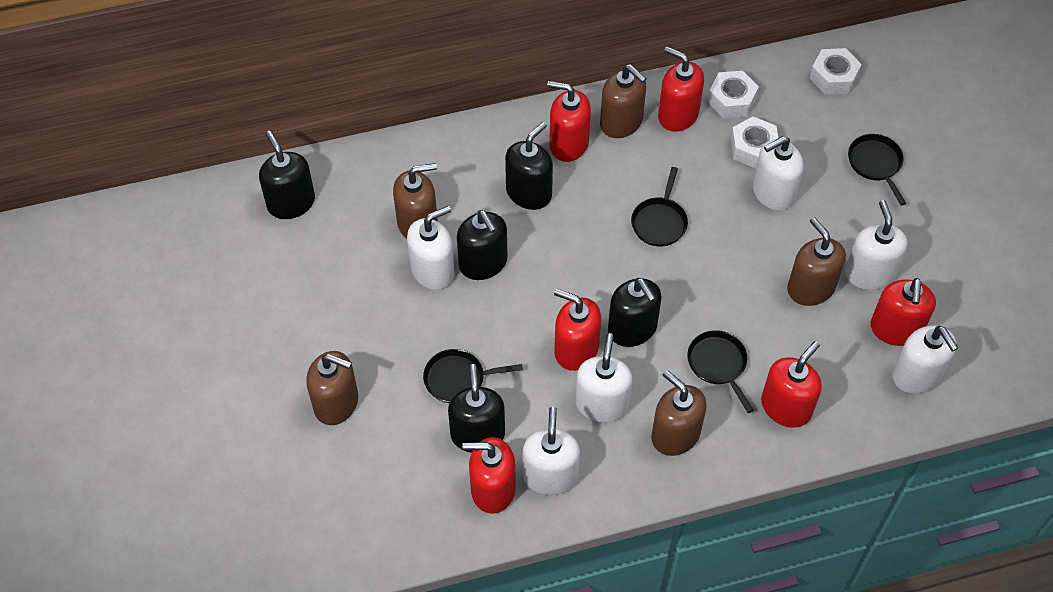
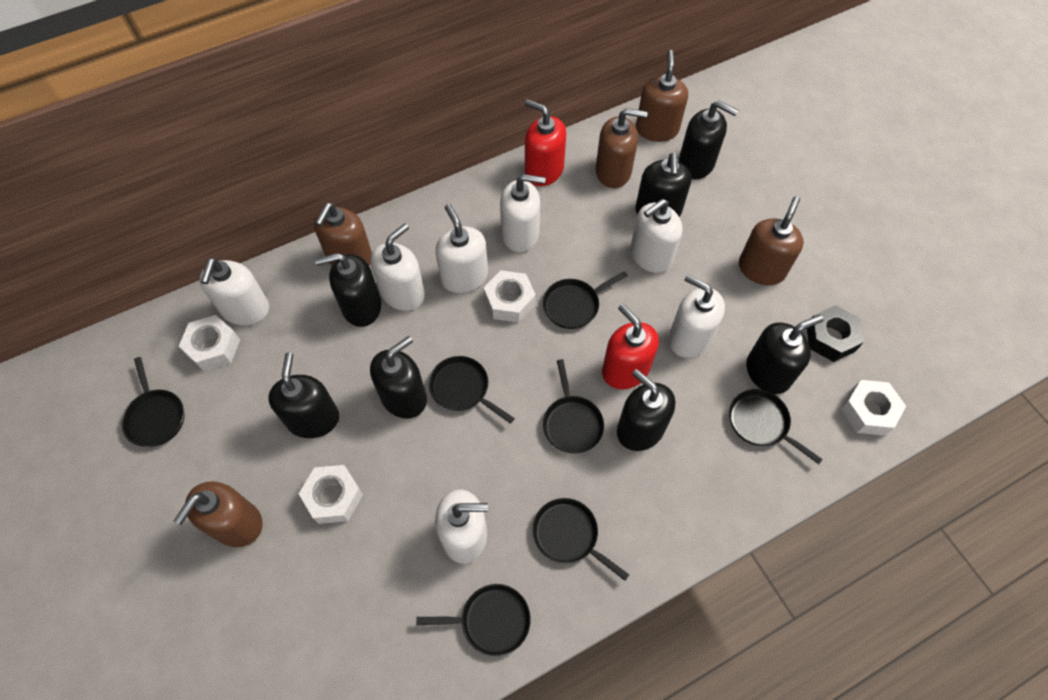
black nut: none = 0 -> [807,305,864,362] = 1
black pan: [423,349,523,403] [631,167,688,247] [687,330,754,413] [848,134,906,206] = 4 -> [121,357,184,447] [416,584,531,656] [429,356,515,424] [533,498,629,581] [543,271,628,329] [543,359,604,454] [729,389,823,464] = 7
black soap dispenser: [259,131,315,219] [448,364,505,453] [457,210,507,280] [505,122,553,210] [608,278,662,347] = 5 -> [268,352,339,438] [315,253,381,327] [370,336,427,419] [617,369,675,451] [635,153,691,217] [678,101,738,179] [746,315,823,394] = 7
red soap dispenser: [462,437,516,514] [547,81,591,162] [554,289,601,371] [658,47,704,132] [761,341,822,428] [870,278,936,346] = 6 -> [525,99,566,186] [602,304,659,389] = 2
white nut: [708,71,759,118] [730,116,778,169] [809,48,862,95] = 3 -> [178,315,240,371] [299,465,363,524] [484,270,536,323] [841,380,906,436] = 4
white soap dispenser: [407,206,455,290] [523,407,580,495] [575,333,632,422] [753,136,804,211] [845,200,908,290] [892,326,958,394] = 6 -> [199,258,269,325] [371,223,425,311] [435,489,488,564] [436,204,488,293] [500,174,546,252] [630,199,683,273] [668,274,725,358] = 7

